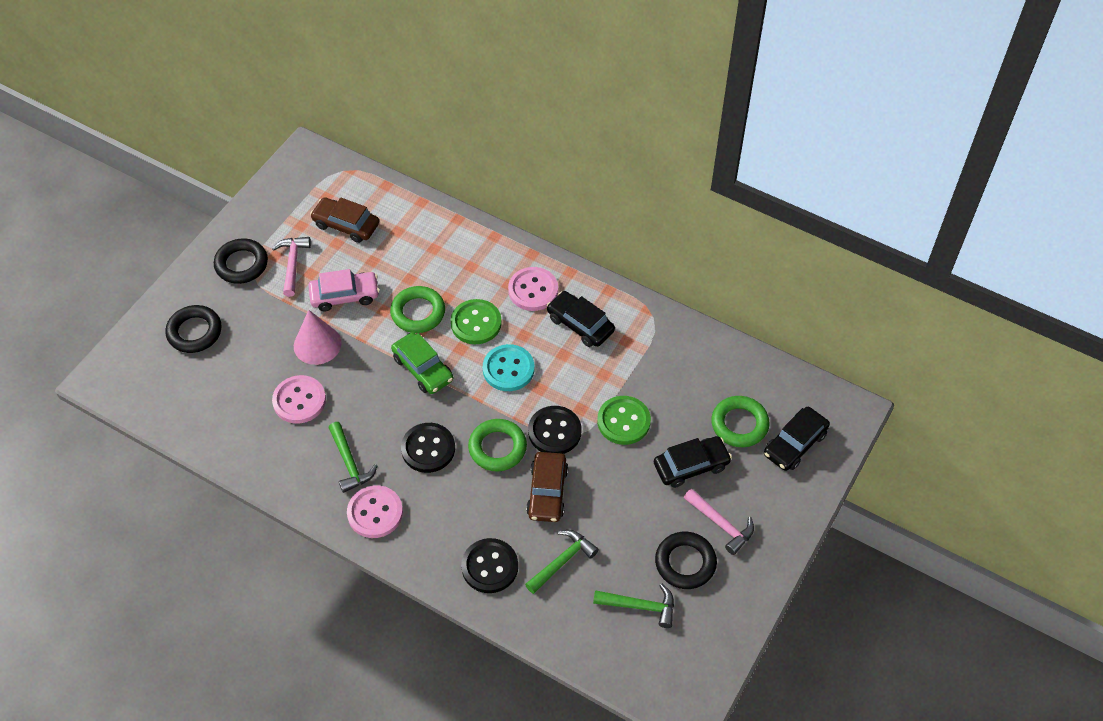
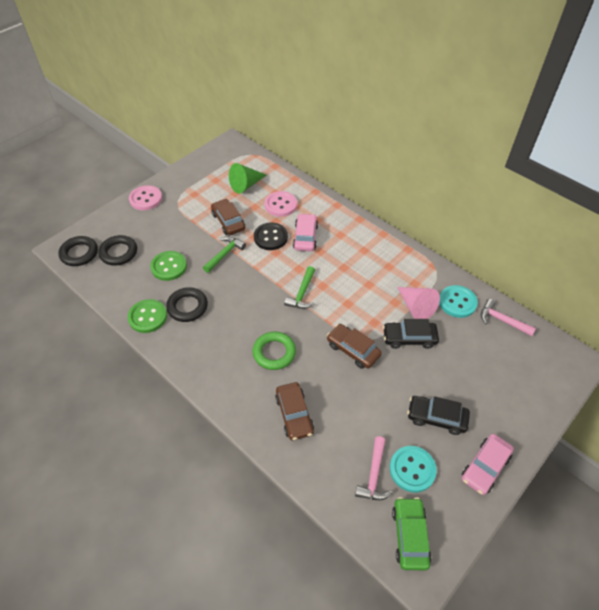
black button: [401,423,455,473] [461,538,518,593] [528,406,581,454] = 3 -> [254,223,288,250] = 1
black car: [547,291,615,347] [654,436,732,488] [764,407,830,471] = 3 -> [383,319,439,349] [407,396,470,435] = 2
brown car: [310,197,379,243] [526,452,568,522] = 2 -> [211,199,245,235] [275,382,314,440] [327,324,382,369] = 3
green cone: none = 0 -> [229,163,266,194] = 1
green hammer: [329,422,377,493] [525,530,599,594] [593,584,674,628] = 3 -> [203,236,246,273] [284,266,315,309] = 2
green ring: [390,286,445,333] [468,419,527,472] [711,396,770,447] = 3 -> [252,332,296,370] = 1
pink button: [272,375,326,424] [347,485,403,538] [508,267,558,311] = 3 -> [129,185,162,210] [265,191,297,217] = 2
pink car: [308,269,380,312] = 1 -> [293,213,318,251] [462,434,514,495] = 2
turquoise button: [483,344,535,391] = 1 -> [390,446,437,493] [439,285,478,318] = 2

